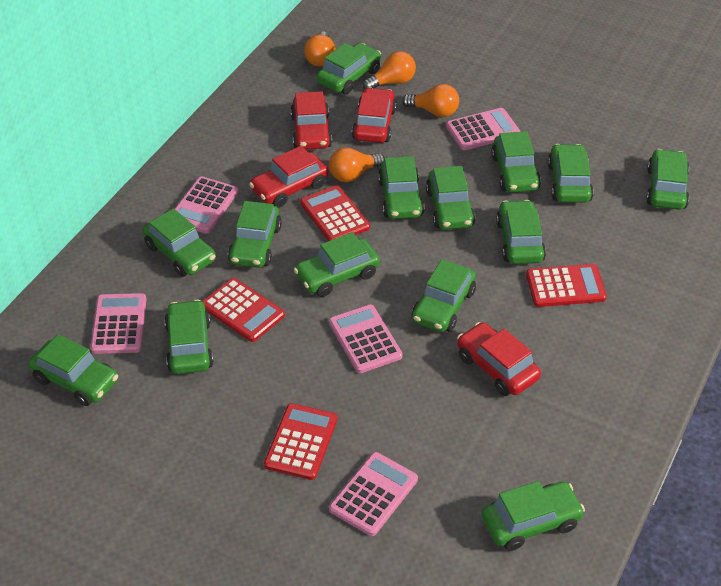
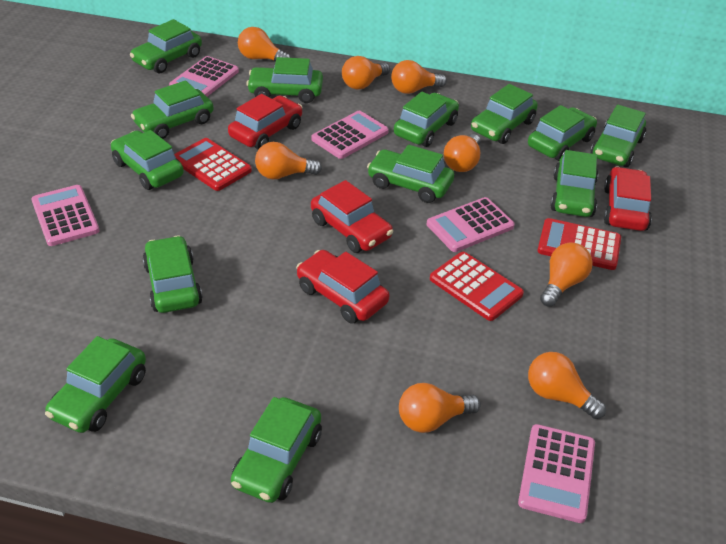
green car: [29,334,118,406] [143,208,216,277] [164,300,214,374] [228,201,282,268] [294,232,380,297] [317,43,381,94] [378,156,425,219] [412,259,476,332] [426,166,476,230] [482,481,585,551] [491,131,541,193] [496,200,546,264] [548,144,594,203] [646,149,689,210] = 14 -> [45,336,146,433] [111,130,184,190] [130,19,202,73] [131,80,214,139] [143,235,203,313] [231,397,322,503] [246,57,323,103] [367,145,454,203] [394,92,459,147] [471,84,538,144] [528,105,597,161] [550,150,598,217] [590,104,646,167] = 13
orange light bulb: [304,31,336,66] [329,147,385,182] [363,51,416,89] [402,84,459,117] = 4 -> [238,27,291,61] [255,142,322,179] [342,56,390,90] [391,60,447,94] [399,383,481,433] [444,134,480,172] [528,352,606,419] [540,243,593,307] = 8
red calculator: [202,278,285,342] [264,403,337,480] [300,185,370,241] [526,264,607,307] = 4 -> [174,138,252,191] [430,252,524,321] [537,218,621,270] = 3

